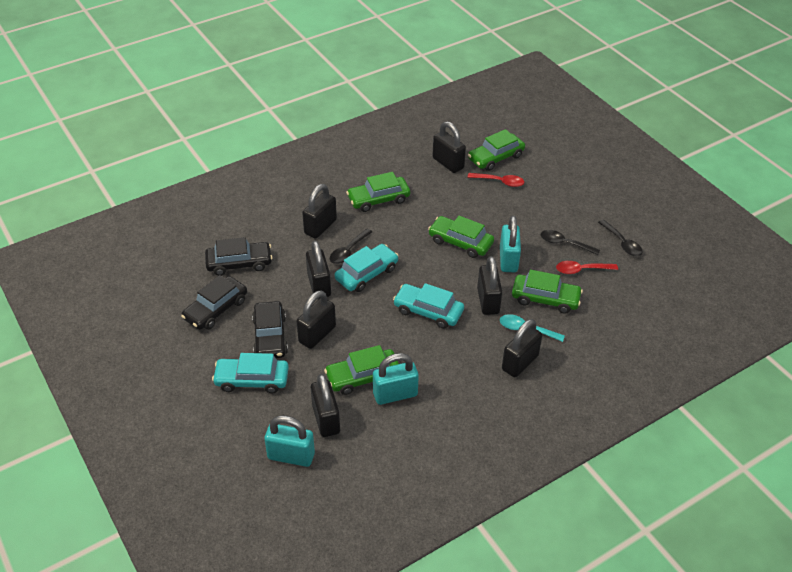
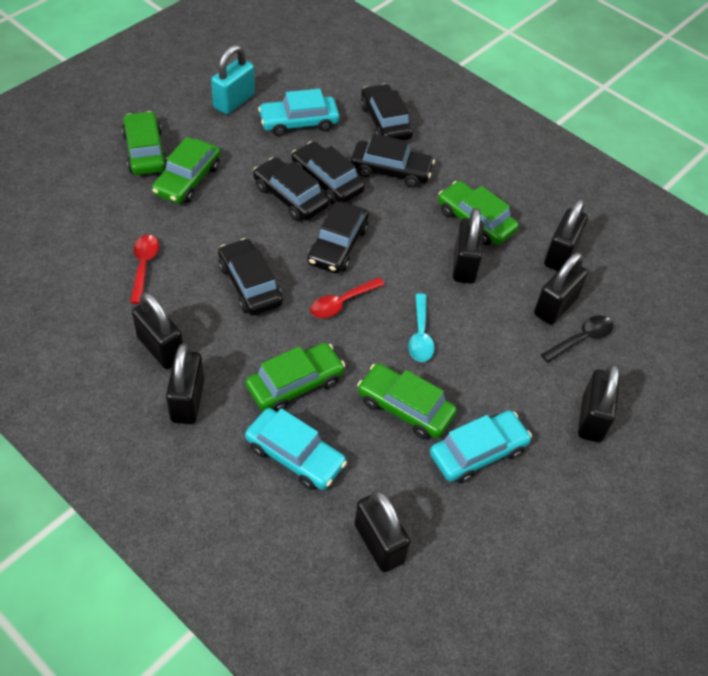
black car: [181,275,247,330] [205,237,272,276] [252,301,288,358] = 3 -> [218,238,283,316] [253,157,329,221] [291,141,365,204] [308,201,369,273] [351,134,435,188] [361,84,413,141] = 6
black spoon: [330,229,372,264] [541,230,600,255] [598,220,643,256] = 3 -> [541,315,613,363] = 1
turquoise padlock: [264,415,315,467] [373,353,419,405] [500,216,521,272] = 3 -> [211,45,255,114] = 1

